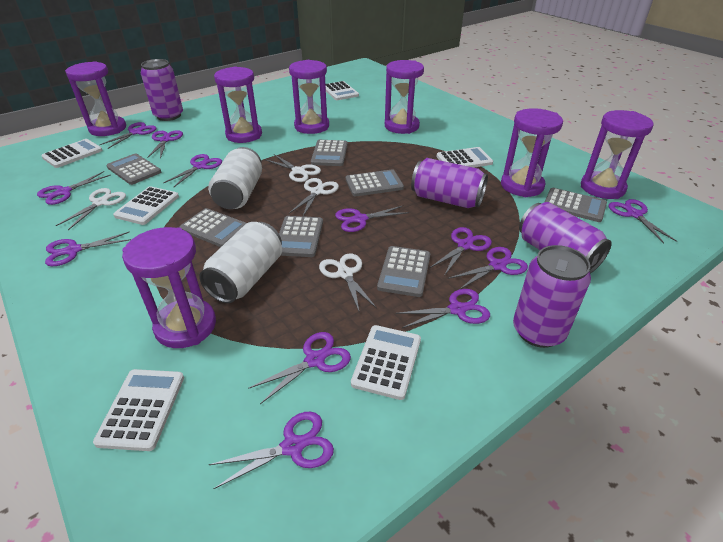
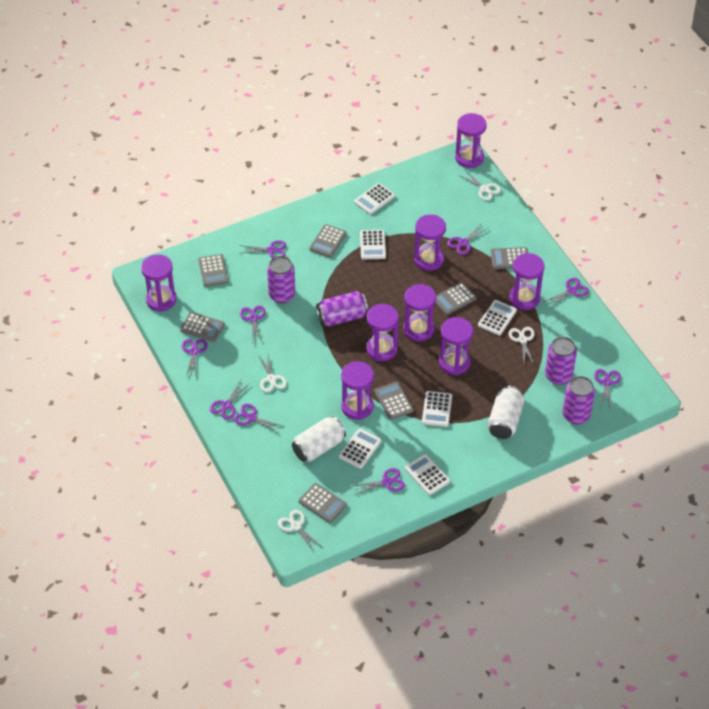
purple hourglass: [65,61,126,136] [122,227,216,348] [214,67,262,143] [289,60,329,134] [385,60,424,134] [501,108,563,197] [581,110,654,199] = 7 -> [141,254,177,312] [341,361,374,420] [366,304,399,361] [403,284,436,341] [414,214,446,271] [439,317,473,375] [455,113,487,168] [510,253,545,310] = 8
purple scissors: [37,171,111,205] [45,231,131,266] [100,122,156,149] [147,130,183,159] [163,154,222,187] [209,412,334,489] [248,332,351,404] [335,205,410,232] [395,289,490,328] [430,227,492,276] [448,247,528,289] [609,199,677,243] = 12 -> [182,339,208,377] [210,380,250,420] [234,404,285,434] [239,240,286,258] [240,306,265,343] [351,468,405,495] [447,223,488,255] [543,278,589,309] [594,369,621,410] = 9

